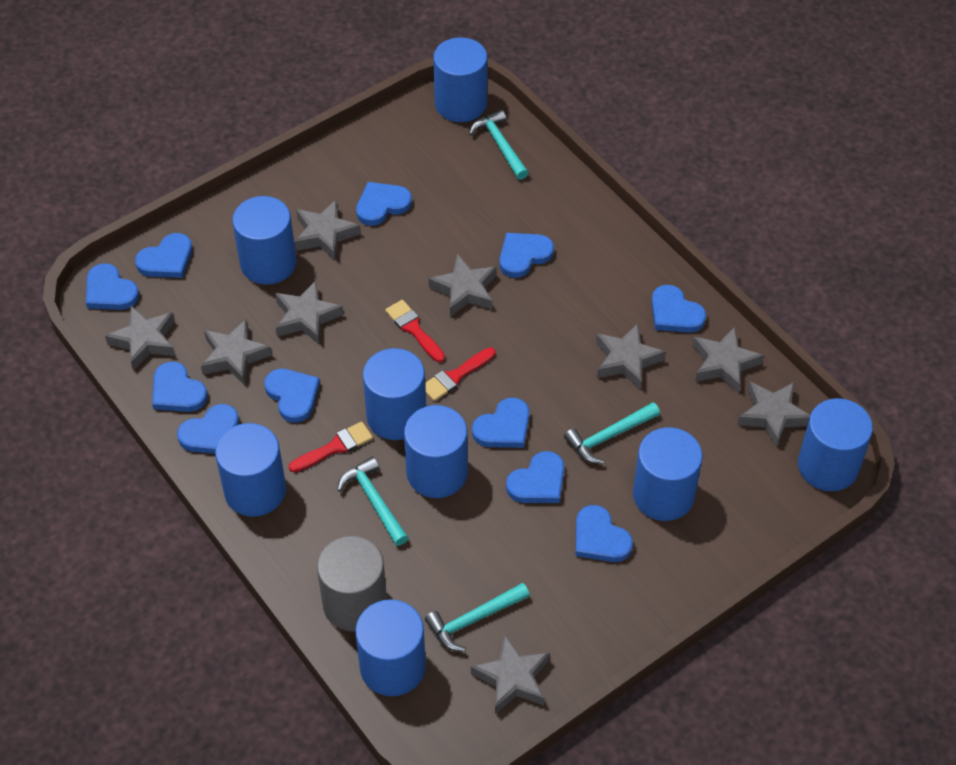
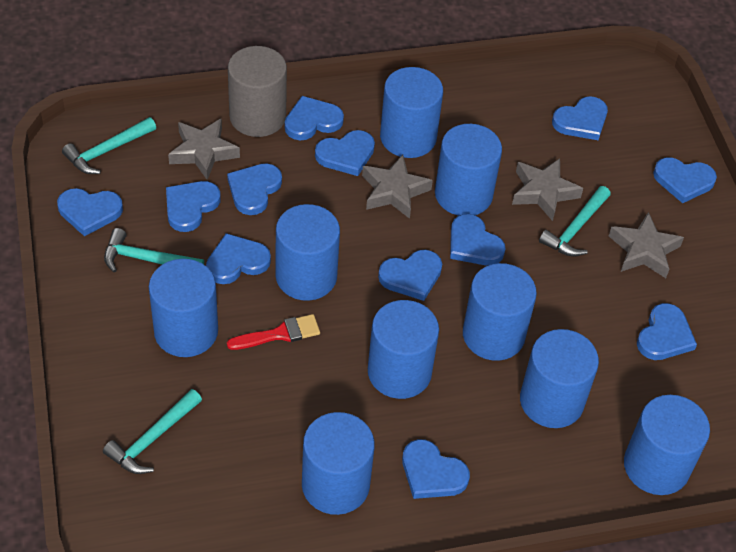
blue cylinder: [215,423,286,517] [232,196,297,285] [355,599,426,696] [363,348,426,440] [404,405,468,498] [433,37,488,122] [633,427,703,521] [798,398,873,491] = 8 -> [149,259,218,357] [276,204,340,301] [302,412,375,515] [368,300,439,399] [380,67,443,158] [435,124,502,216] [463,263,537,361] [520,329,599,428] [624,395,710,495] = 9
blue heart: [86,263,139,310] [135,233,192,278] [152,361,208,412] [177,404,239,454] [264,369,320,423] [356,182,412,226] [472,398,529,448] [499,233,554,278] [506,451,564,503] [576,505,633,562] [651,285,706,333] = 11 -> [57,188,123,236] [166,181,221,232] [206,233,271,284] [227,163,282,215] [285,96,344,140] [315,130,375,176] [378,250,442,301] [402,439,470,499] [450,214,505,266] [552,96,608,140] [637,303,697,360] [653,158,717,203] = 12
grey star: [105,306,175,371] [201,319,272,384] [275,281,343,344] [294,199,361,260] [429,254,497,317] [471,634,550,714] [596,323,665,389] [693,327,764,393] [738,382,810,447] = 9 -> [168,118,240,180] [362,155,433,219] [512,158,583,221] [609,212,684,278] = 4
red brush: [289,422,373,472] [385,300,445,362] [425,347,496,401] = 3 -> [227,314,320,350] = 1

